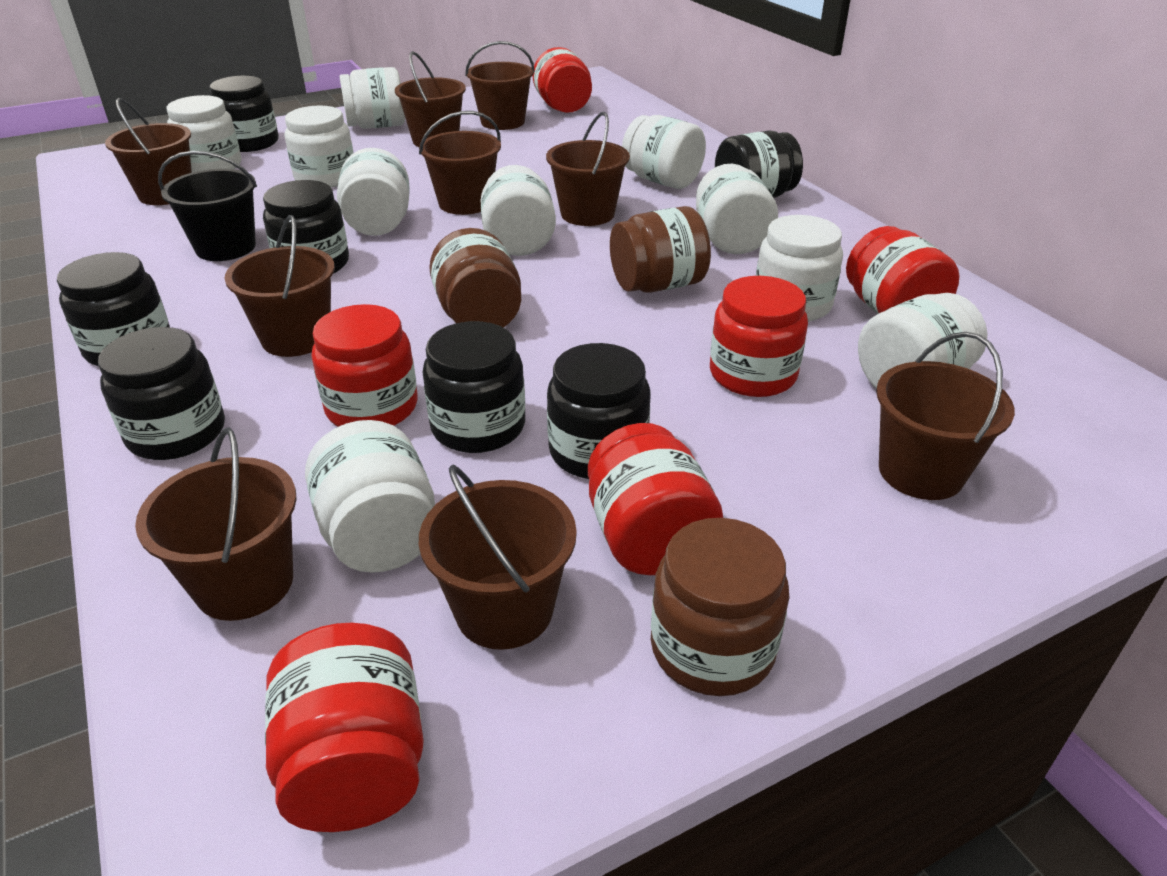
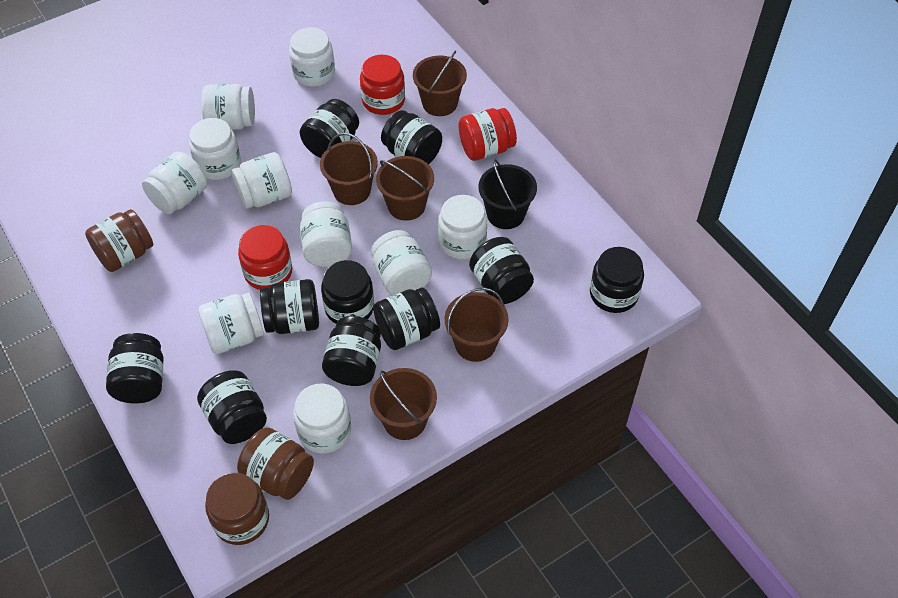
black jar: [57,252,170,366] [98,327,225,460] [209,76,278,152] [263,180,349,274] [422,321,525,453] [547,343,650,479] [715,130,803,198] = 7 -> [106,333,164,403] [197,370,267,444] [260,279,319,334] [300,99,359,158] [321,260,374,324] [322,316,381,386] [373,287,440,350] [381,110,442,165] [469,237,534,304] [590,247,644,313] = 10
brown bucket: [105,98,192,205] [135,427,297,621] [224,215,335,357] [395,51,466,147] [419,111,501,215] [419,465,577,650] [465,41,535,130] [546,112,630,226] [876,332,1015,500] = 9 -> [320,133,378,205] [370,368,437,440] [376,156,434,221] [413,51,467,116] [445,288,509,362] = 5
red jar: [265,623,424,832] [312,304,417,427] [533,47,592,113] [588,423,723,575] [710,276,808,397] [846,226,959,314] = 6 -> [238,225,292,290] [360,55,405,115] [459,108,517,161] = 3

